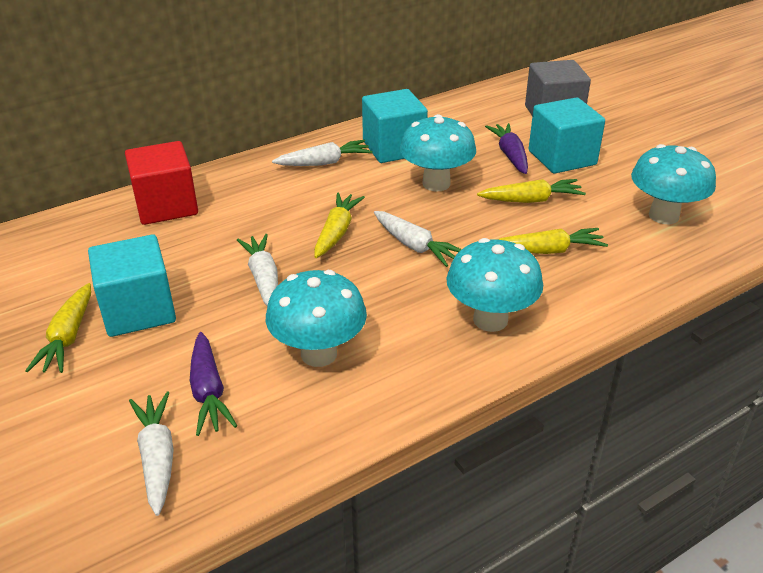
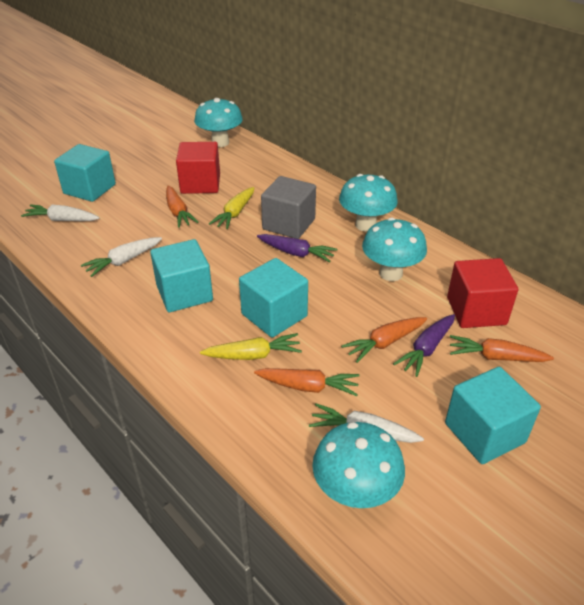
orange carrot: none = 0 -> [166,186,199,228] [254,368,359,396] [341,317,427,363] [450,335,554,362] = 4
red cube: [125,141,198,225] = 1 -> [176,142,220,194] [447,258,518,328] = 2
turquoise cube: [88,234,176,337] [362,89,428,163] [529,97,605,174] = 3 -> [54,144,116,202] [150,239,213,312] [239,258,308,338] [445,367,541,464] = 4
white carrot: [129,392,174,516] [237,234,278,306] [272,140,372,166] [374,211,462,267] = 4 -> [21,204,99,221] [81,237,162,277] [309,403,424,443] = 3
yellow carrot: [25,283,91,373] [314,192,365,258] [477,179,586,203] [498,228,608,254] = 4 -> [200,333,302,360] [209,187,254,229] = 2

